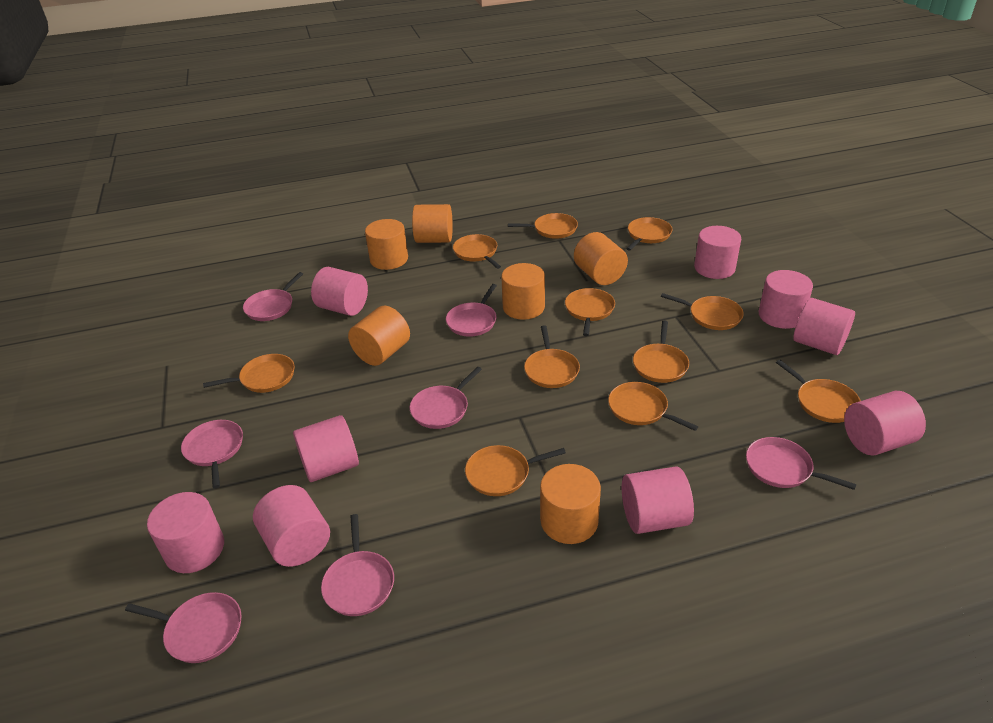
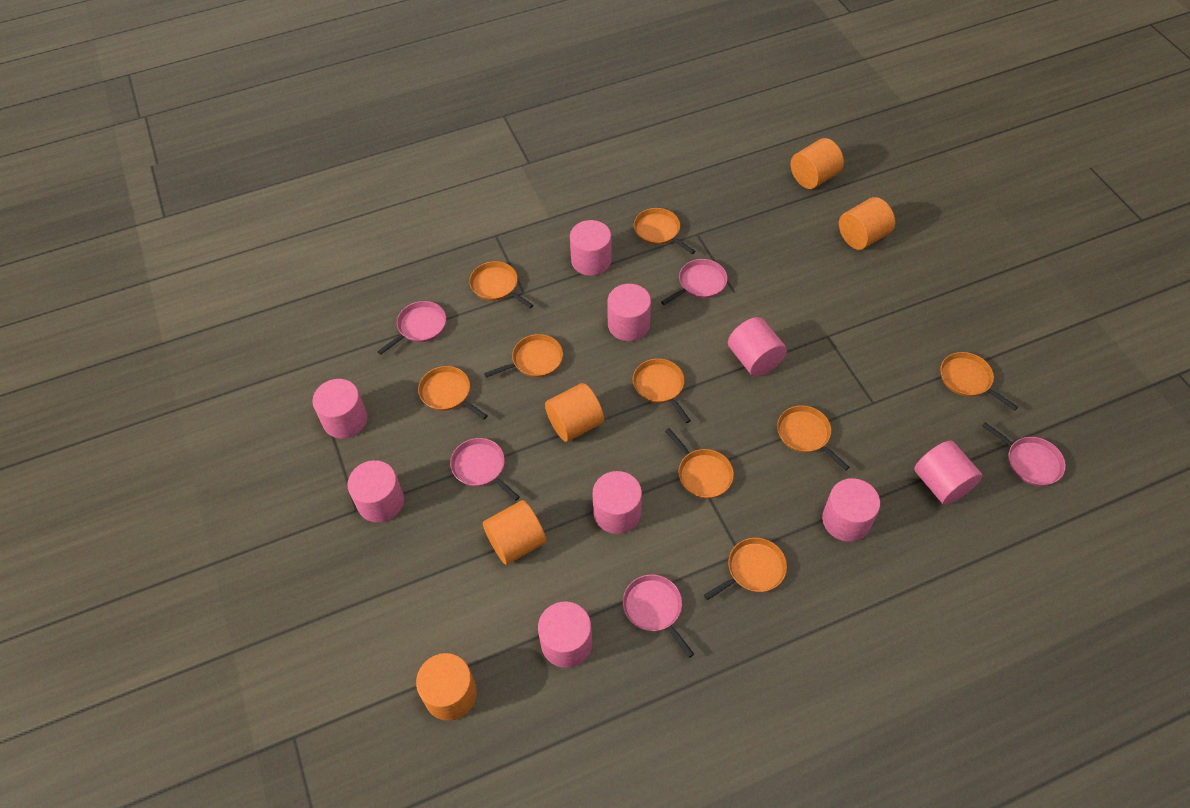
orange cylinder: [348,306,410,366] [365,219,408,270] [412,204,453,243] [501,263,545,320] [540,464,601,544] [574,232,628,285] = 6 -> [416,653,477,721] [483,500,546,565] [545,383,604,442] [791,138,844,189] [839,197,895,250] = 5
orange pan: [203,354,295,393] [453,234,501,269] [465,445,566,496] [508,213,578,239] [524,325,580,388] [565,288,615,336] [608,382,698,431] [626,217,672,251] [633,320,689,383] [661,293,744,330] [776,360,861,423] = 11 -> [418,366,488,419] [469,261,533,308] [484,334,563,378] [633,358,691,423] [634,208,696,254] [665,428,734,498] [704,538,787,600] [777,405,849,471] [940,352,1018,411] = 9
pink pan: [125,592,242,663] [181,420,243,488] [243,272,303,321] [321,514,394,616] [410,367,482,429] [446,284,497,337] [746,437,857,490] = 7 -> [377,301,446,355] [450,438,520,501] [623,574,694,658] [661,259,728,305] [982,422,1066,486] = 5

